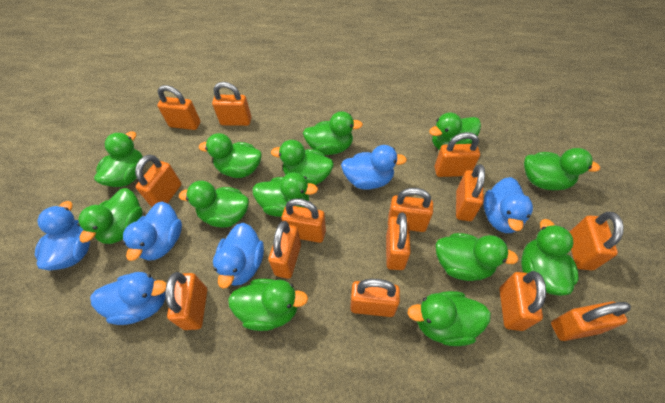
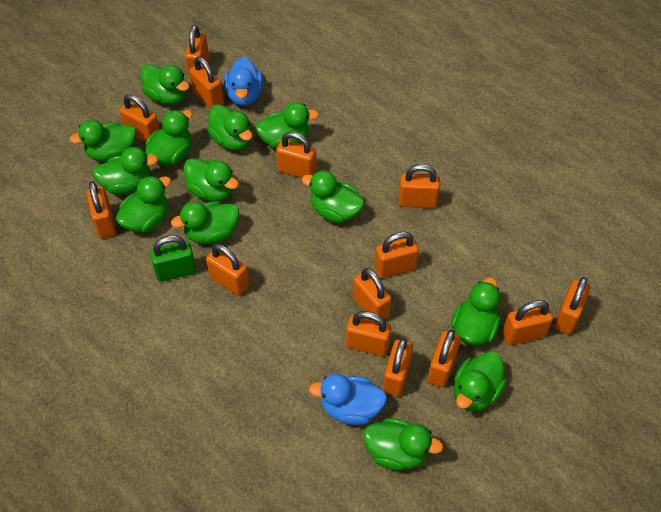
blue duck: [35,201,90,271] [90,272,167,325] [123,202,182,261] [213,223,264,289] [341,145,407,190] [483,177,533,233] = 6 -> [224,57,263,106] [309,374,387,425] = 2
green padlock: none = 0 -> [150,235,197,282] = 1

